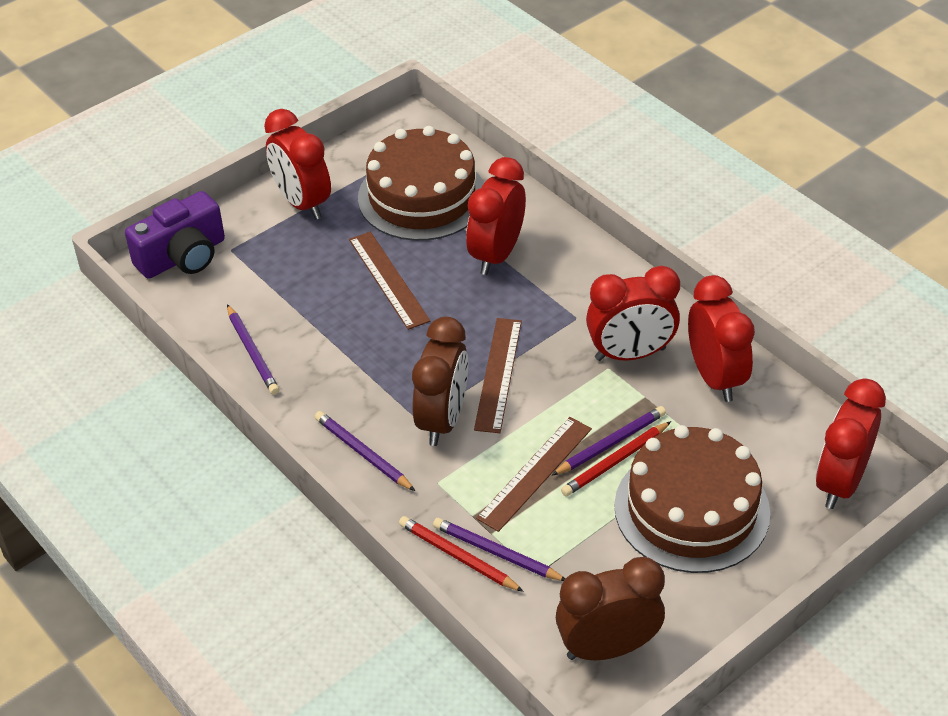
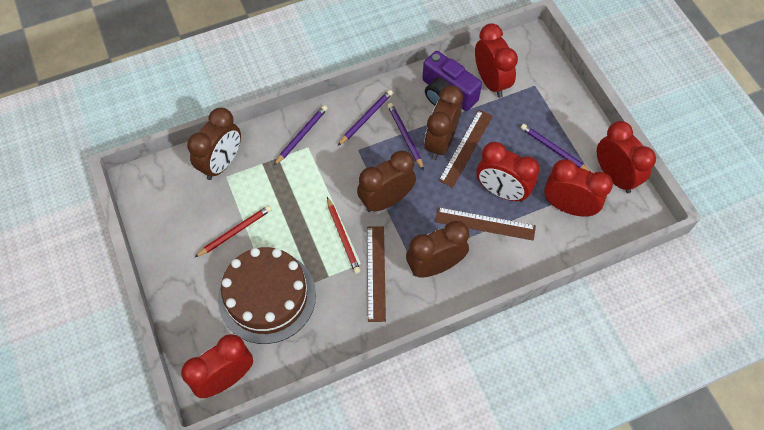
brown cake: [358,126,484,241] [614,425,770,573] = 2 -> [218,247,316,344] = 1
brown clock: [412,317,468,446] [556,557,665,660] = 2 -> [187,108,241,180] [357,151,416,212] [406,221,469,278] [424,85,463,160] = 4

